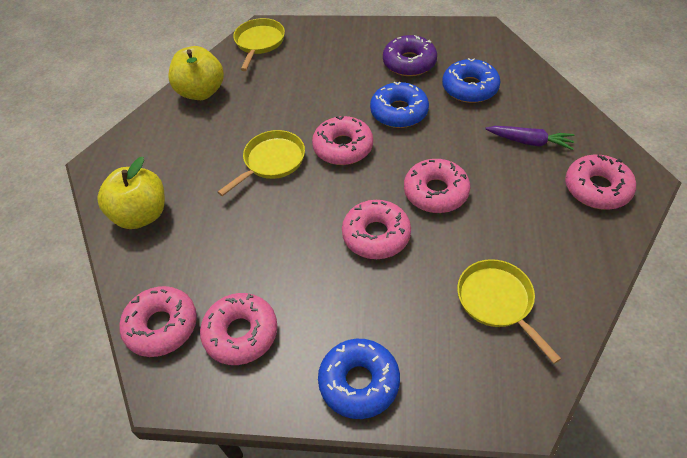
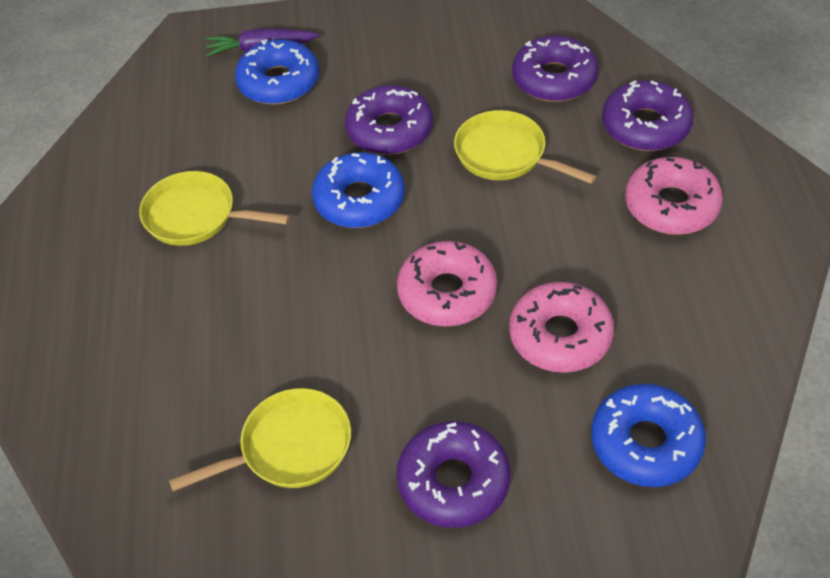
pink donut: [119,286,197,357] [200,293,277,365] [312,116,373,165] [342,200,411,259] [404,159,470,213] [565,155,636,210] = 6 -> [397,241,497,327] [509,282,614,373] [625,157,723,235] = 3
purple donut: [383,35,437,76] = 1 -> [345,85,433,155] [396,421,511,528] [512,35,599,102] [602,80,693,151] = 4
yellow apple: [97,157,165,229] [168,46,224,100] = 2 -> none = 0

